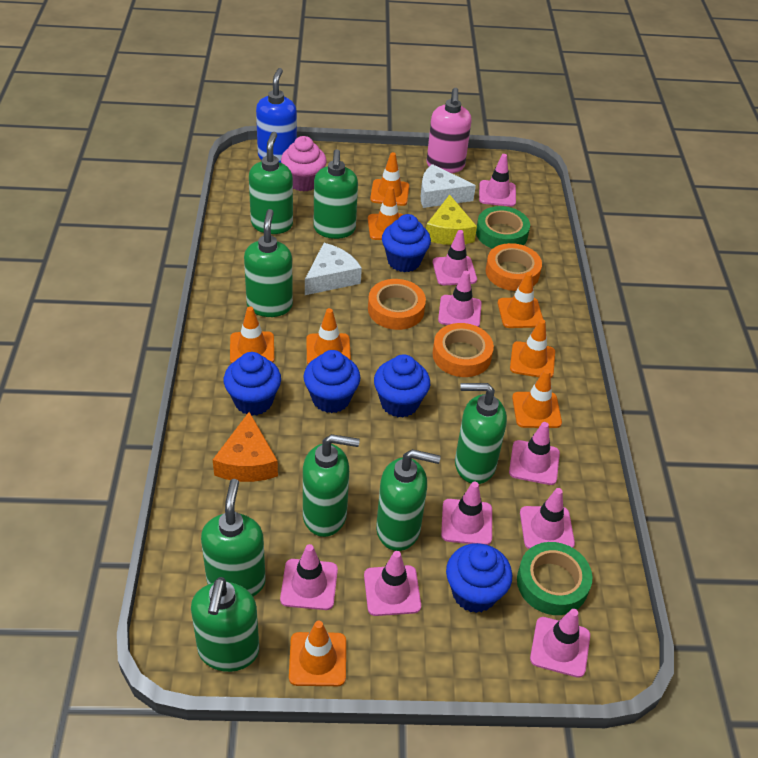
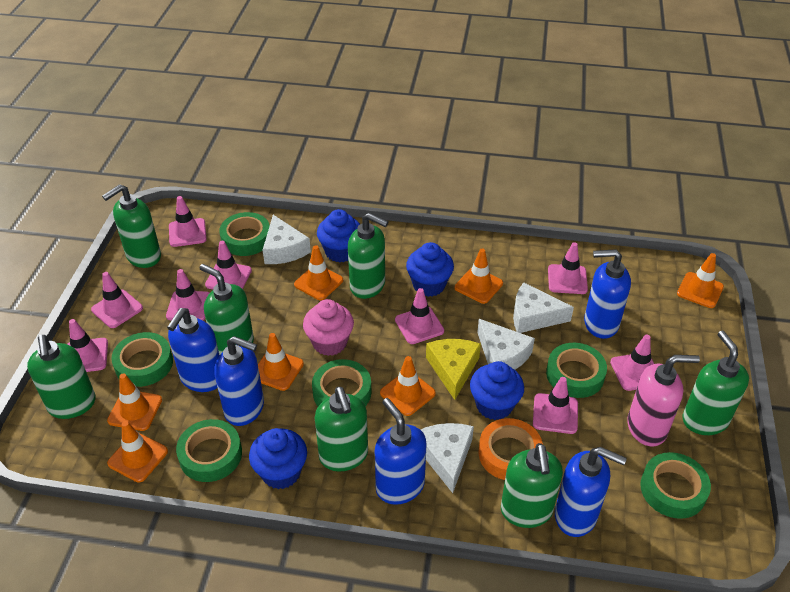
blue cupcake: [224,352,281,416] [304,350,360,413] [374,354,430,418] [382,214,431,272] [446,543,512,613] = 5 -> [249,428,307,489] [317,209,360,262] [406,242,454,297] [470,361,524,420] = 4
blue soap dispenser: [256,68,297,163] = 1 -> [167,308,220,392] [214,336,264,426] [375,398,427,505] [555,447,627,537] [584,249,631,339] = 5
green soap dispenser: [191,577,259,672] [201,479,266,596] [244,209,293,317] [249,132,293,234] [303,434,360,537] [314,149,358,239] [376,449,441,551] [455,383,507,484] = 8 -> [27,335,96,419] [102,184,161,268] [200,264,254,355] [315,387,368,471] [348,213,388,299] [501,443,563,528] [682,331,749,435] = 7
green tape: [476,206,530,249] [517,542,592,615] = 2 -> [111,332,173,387] [176,419,242,482] [219,212,270,256] [312,359,372,406] [546,343,607,398] [640,452,711,519] = 6
orange cheese: [213,412,278,482] = 1 -> none = 0
orange tape: [368,279,426,330] [433,323,494,377] [485,243,542,291] = 3 -> [478,418,543,480] = 1
orange traffic cone: [230,306,274,364] [289,621,346,686] [306,308,351,364] [368,186,403,240] [370,152,409,206] [498,272,543,328] [510,319,555,378] [512,369,562,428] = 8 -> [107,373,162,431] [107,421,168,483] [258,333,304,391] [294,245,343,300] [380,356,436,416] [455,249,503,304] [677,253,724,308] = 7
white cheese: [305,243,362,295] [421,164,476,208] = 2 -> [263,215,311,264] [421,423,474,493] [477,319,535,370] [513,282,574,333] = 4

